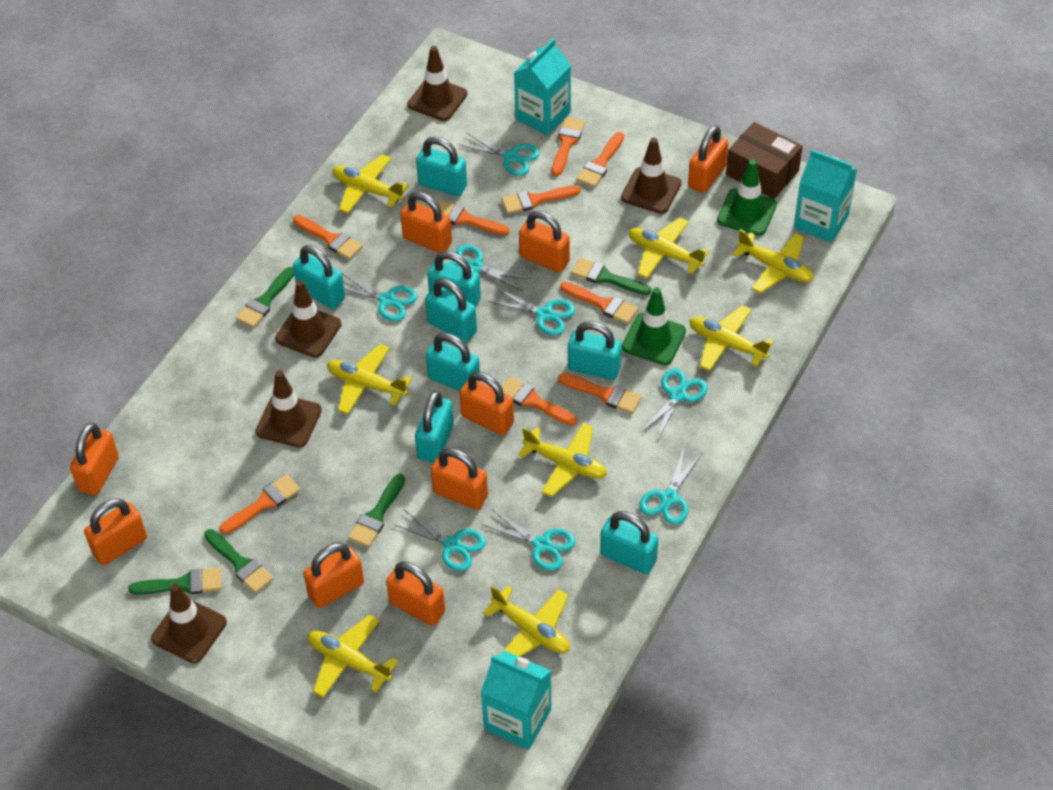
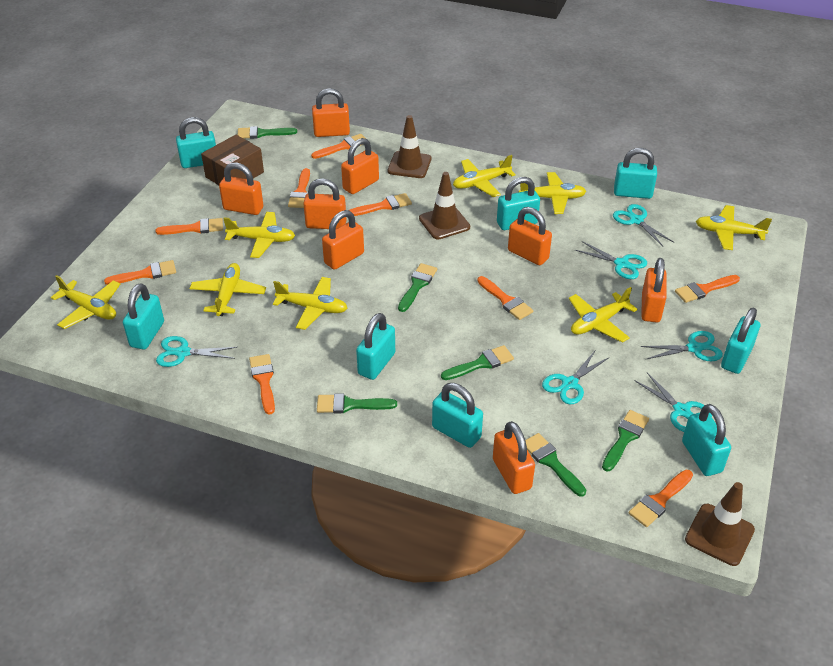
brown traffic cone: [151,583,227,663] [256,370,322,447] [275,280,341,358] [408,46,468,121] [621,137,681,214] = 5 -> [388,115,431,178] [419,172,470,239] [685,482,755,566] = 3
green brush: [129,568,221,595] [204,529,274,593] [236,267,294,328] [348,474,405,547] [571,258,652,295] = 5 -> [238,126,297,139] [317,394,397,413] [398,263,437,312] [441,345,514,380] [525,433,586,497] [602,410,649,471] = 6
green traffic cone: [622,287,686,365] [717,159,777,236] = 2 -> none = 0
orange padlock: [70,423,119,495] [84,498,147,565] [303,543,364,608] [386,561,445,626] [400,192,452,253] [431,448,488,510] [460,372,514,435] [519,211,570,273] [688,125,728,193] = 9 -> [219,163,263,215] [303,178,347,229] [312,88,350,137] [322,210,364,270] [341,138,379,194] [493,421,535,494] [508,207,552,265] [641,258,667,323] = 8
turquoise carton: [481,651,551,750] [514,38,571,135] [794,149,857,243] = 3 -> none = 0
turquoise scissors: [342,273,418,322] [393,510,486,571] [449,245,530,291] [458,133,540,176] [483,509,576,571] [488,288,575,335] [639,448,702,525] [641,368,708,440] = 8 -> [156,336,238,367] [542,351,610,404] [575,241,647,279] [613,204,674,246] [634,373,712,432] [641,331,723,361] = 6

